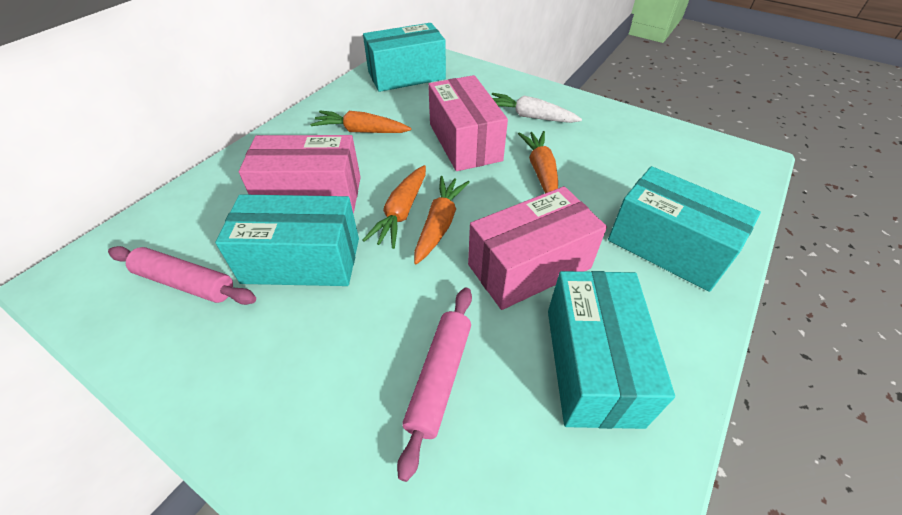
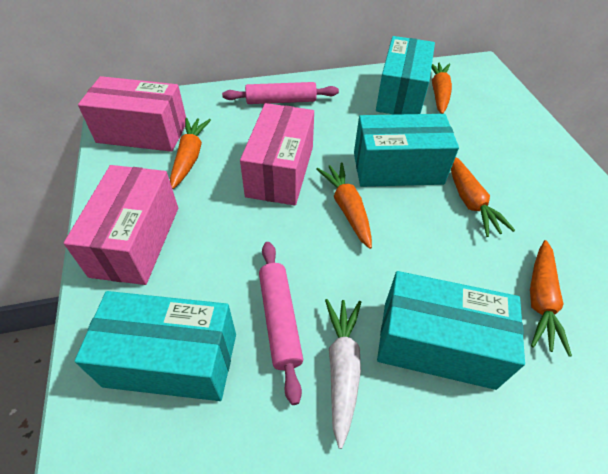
orange carrot: [310,111,411,133] [363,165,426,249] [414,176,470,264] [518,131,558,193] = 4 -> [170,118,211,189] [316,162,372,249] [431,63,452,114] [451,157,515,237] [530,240,572,357] = 5

